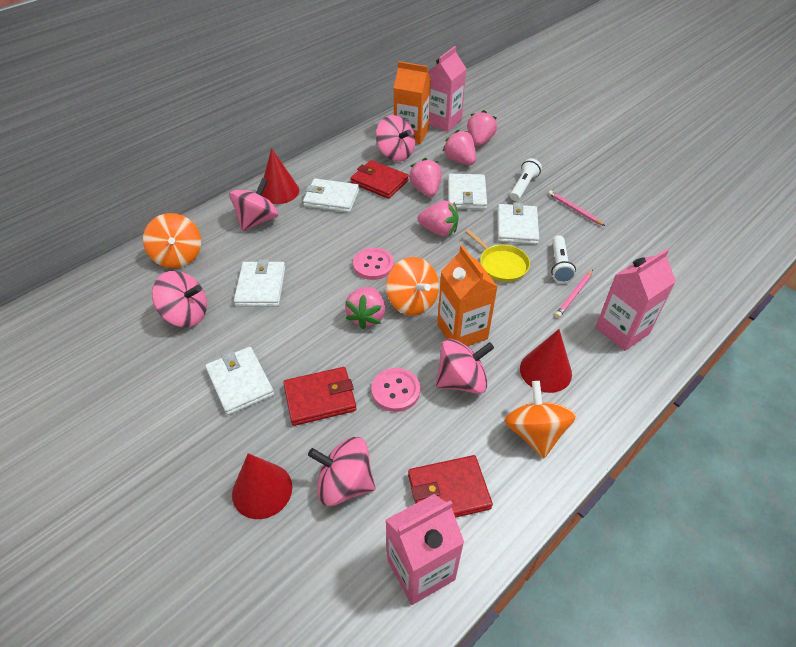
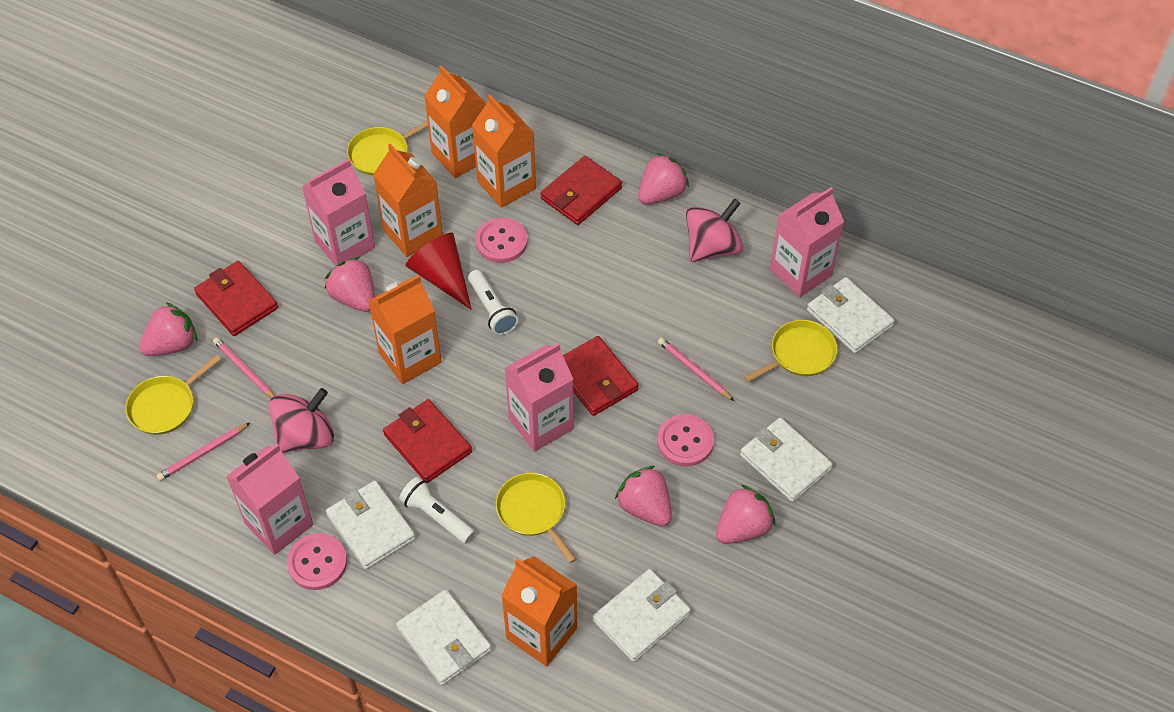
orange carton: [394,61,431,144] [437,245,498,346] = 2 -> [369,275,442,384] [373,144,443,257] [424,65,486,178] [472,95,536,208] [501,556,577,666] = 5
orange spinning top: [143,213,201,268] [386,257,439,316] [504,381,576,458] = 3 -> none = 0
pink button: [353,248,394,280] [371,368,420,412] = 2 -> [287,533,347,590] [475,218,528,263] [657,414,714,466] = 3
pink carton: [386,494,464,605] [428,46,466,132] [596,249,676,351] = 3 -> [226,444,313,555] [302,158,375,266] [505,343,574,452] [770,187,844,297] = 4
pink pencil: [548,190,605,226] [555,270,593,318] = 2 -> [156,423,250,481] [213,337,275,398] [658,338,734,401] = 3
pink spinning top: [152,271,207,327] [230,178,278,231] [308,437,375,506] [376,115,415,162] [436,339,494,394] = 5 -> [269,388,334,453] [686,199,743,262] = 2
red cone: [232,453,292,519] [261,148,299,204] [520,329,572,393] = 3 -> [406,233,472,310] = 1
red wallet: [283,367,357,426] [351,160,409,199] [408,455,493,518] = 3 -> [194,261,278,336] [383,399,472,483] [541,156,622,225] [563,336,639,416] = 4
yellow pan: [465,229,530,282] = 1 -> [125,355,221,435] [347,120,428,176] [496,473,576,563] [744,320,838,382] = 4

